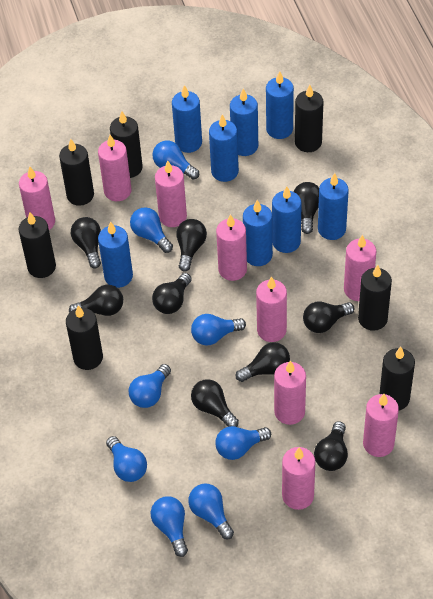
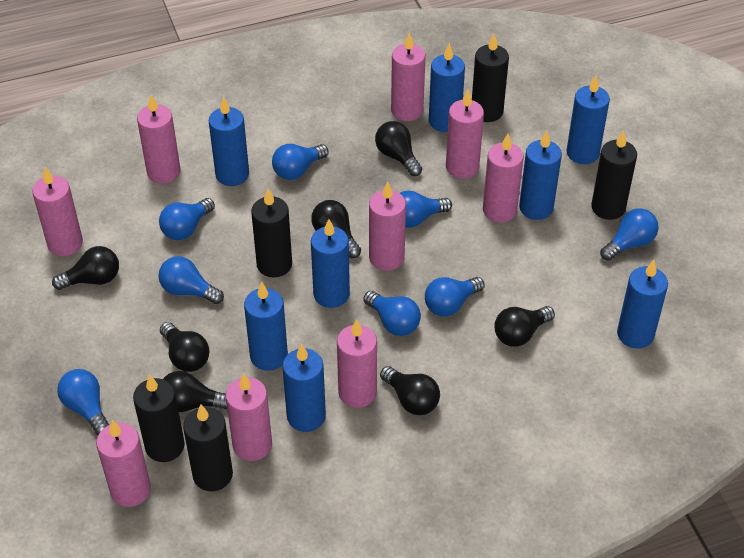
black candle: [19,212,56,278] [59,139,94,206] [66,305,103,370] [110,111,143,178] [295,85,323,152] [358,265,392,331] [379,347,415,410] = 7 -> [133,374,185,462] [183,405,233,491] [251,189,292,278] [472,34,509,122] [591,130,637,220] = 5
black light bulb: [69,285,123,316] [71,217,101,269] [152,273,192,314] [176,219,207,271] [191,379,239,427] [236,342,290,382] [294,182,319,234] [303,302,355,333] [314,421,348,471] = 9 -> [52,246,119,290] [160,322,210,372] [163,371,227,412] [311,200,361,258] [375,121,422,176] [380,366,440,415] [494,306,555,347] = 7

